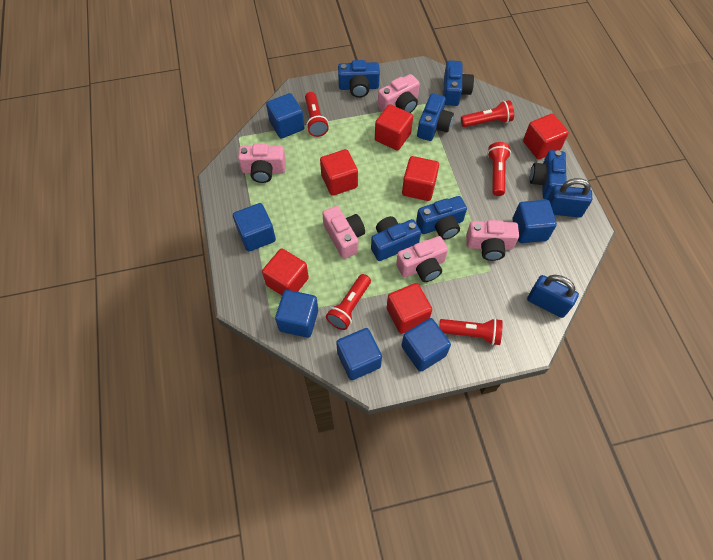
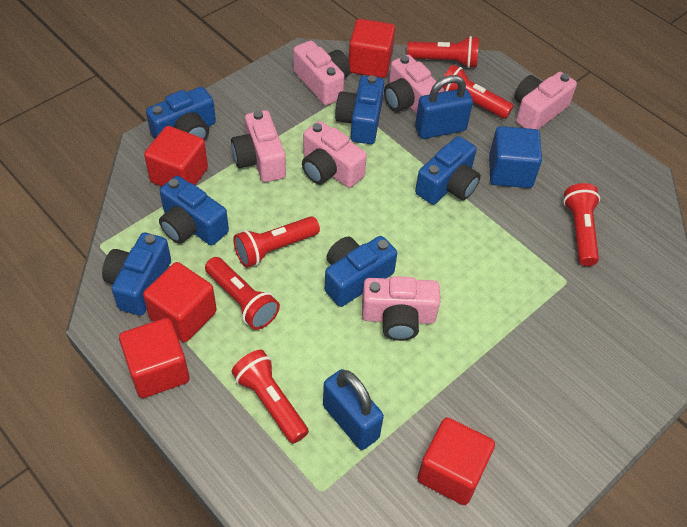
blue cube: [233,203,276,252] [266,93,304,138] [275,290,318,338] [336,328,382,380] [401,318,451,372] [512,200,557,243] = 6 -> [489,126,542,188] = 1
pink camera: [238,144,286,183] [322,206,365,259] [378,74,420,113] [396,236,448,282] [466,220,519,261] = 5 -> [231,110,286,182] [293,40,350,105] [302,121,367,188] [362,276,440,341] [384,55,444,115] [514,72,577,130] = 6
red cube: [262,249,309,295] [320,149,358,196] [375,104,413,150] [387,283,432,334] [402,156,439,201] [523,114,569,159] = 6 -> [119,318,189,398] [143,262,217,342] [144,126,208,186] [349,19,395,78] [417,418,495,505] = 5
red flashlight: [305,92,329,137] [326,274,371,330] [439,318,503,345] [461,100,514,127] [487,142,511,196] = 5 -> [205,257,280,330] [231,350,309,444] [233,216,320,268] [407,36,479,68] [443,64,514,119] [563,183,600,266] = 6

